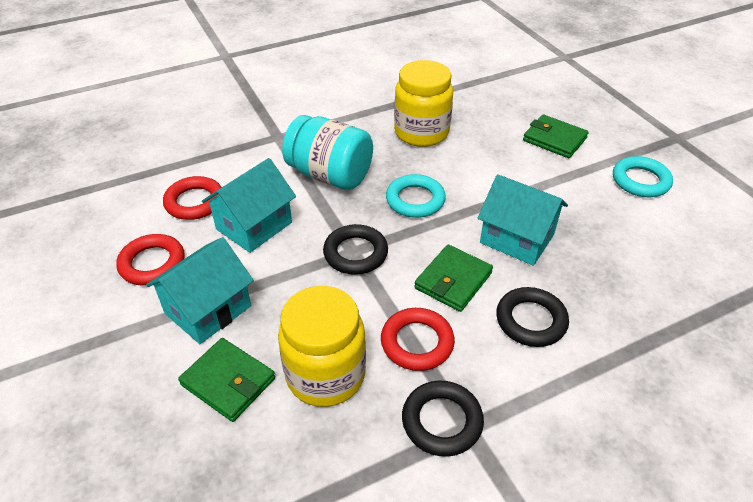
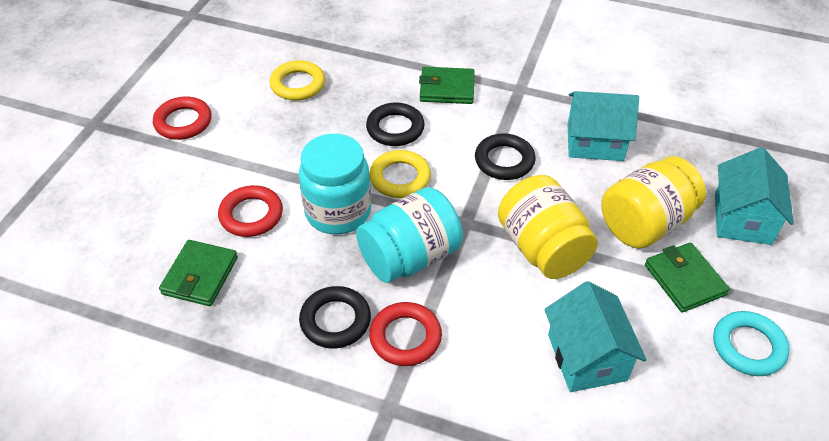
turquoise jar: [282,115,373,190] = 1 -> [299,134,371,235] [356,187,463,283] = 2
turquoise ring: [386,174,446,218] [613,156,673,197] = 2 -> [713,311,790,376] = 1
yellow ring: none = 0 -> [270,60,325,101] [369,150,431,198] = 2

